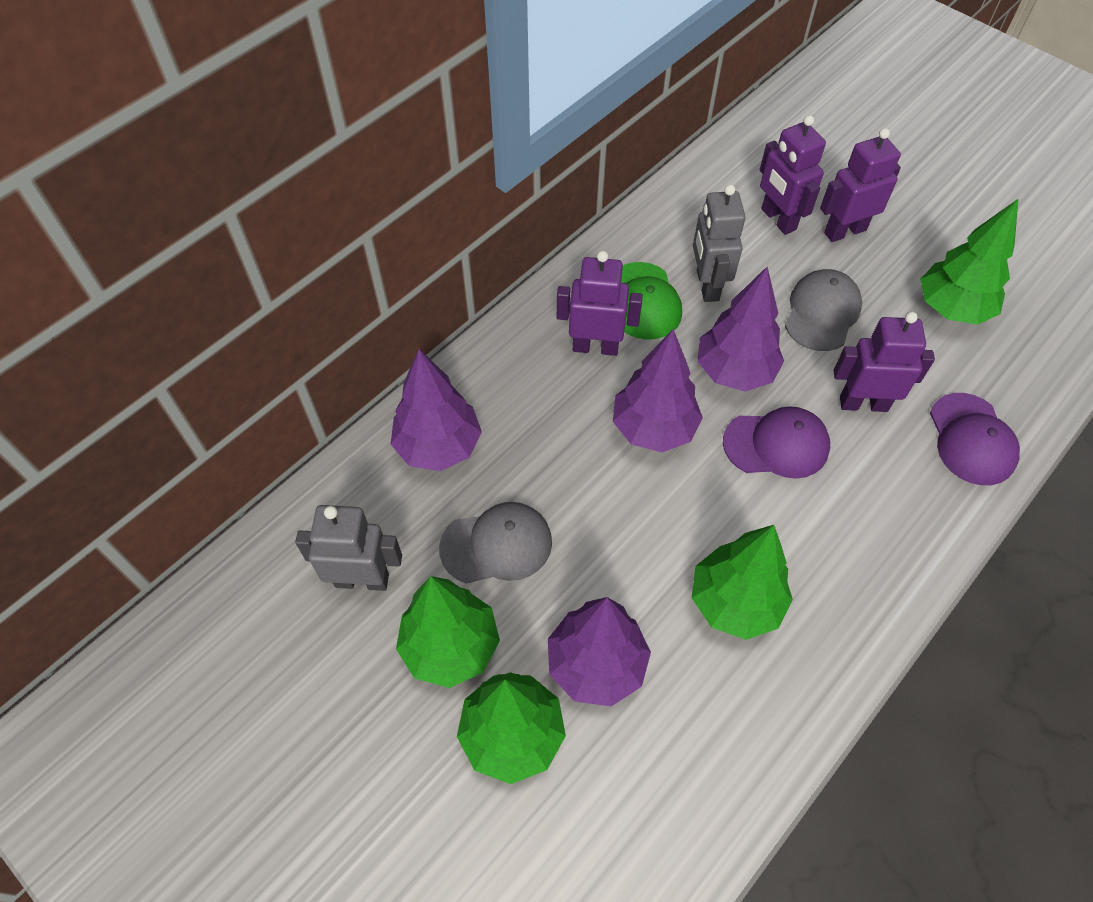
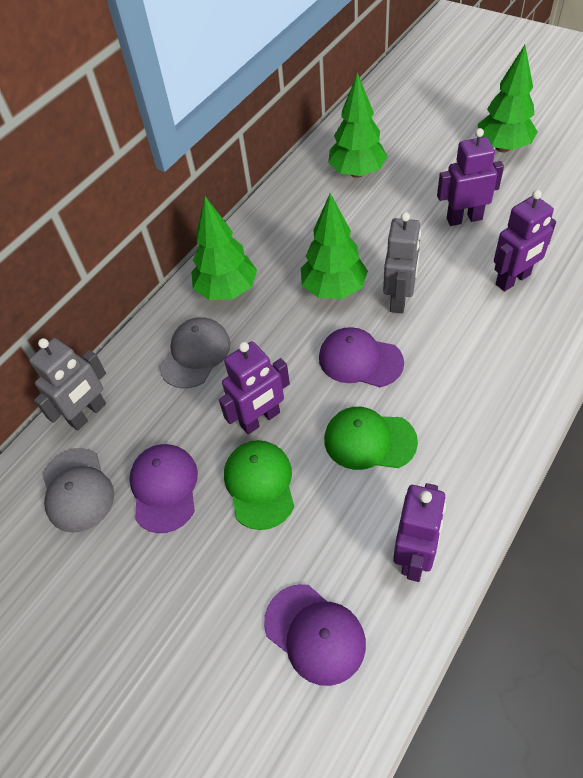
green cap: [621,262,682,340] = 1 -> [224,440,294,530] [324,407,418,470] = 2
purple cap: [723,406,830,479] [930,393,1020,485] = 2 -> [129,444,198,533] [264,584,366,686] [319,327,404,387] = 3
purple tree: [391,349,482,471] [548,597,651,706] [613,329,703,452] [697,267,784,392] = 4 -> none = 0

